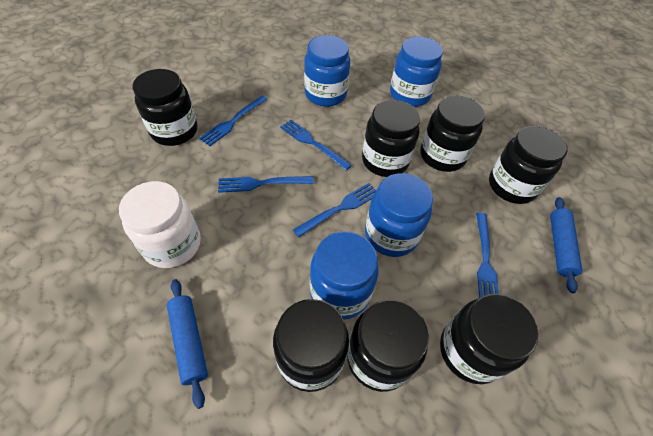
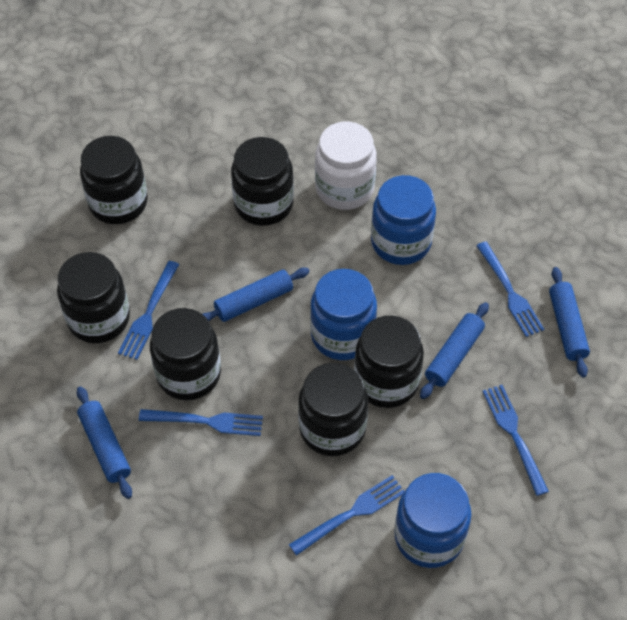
black jar: [133,69,198,146] [273,299,349,392] [347,300,429,392] [362,100,420,177] [420,96,485,172] [440,294,538,384] [489,126,567,204] = 7 -> [57,252,130,343] [80,136,148,224] [150,308,221,400] [231,137,294,226] [298,363,368,456] [354,315,424,408] = 6
blue jar: [304,35,350,107] [310,231,378,320] [365,173,433,257] [390,37,443,107] = 4 -> [310,269,377,360] [371,175,436,265] [394,473,471,568] = 3
blue rolling pin: [167,279,208,409] [550,197,583,293] = 2 -> [77,386,132,499] [202,268,310,322] [420,302,489,399] [549,267,590,378] = 4

